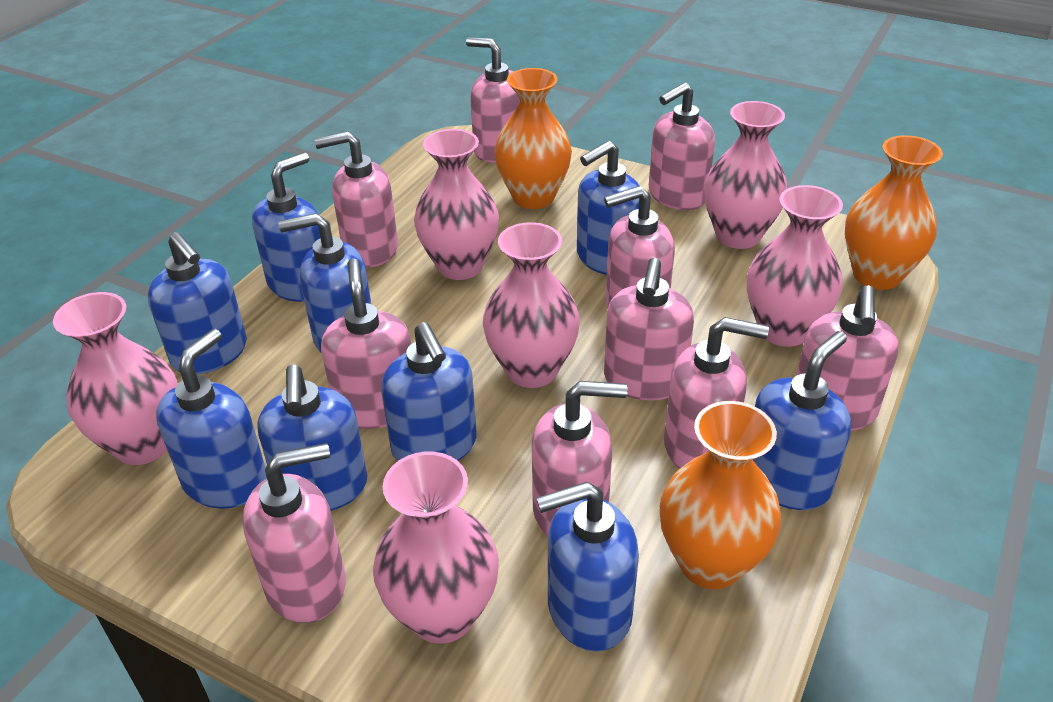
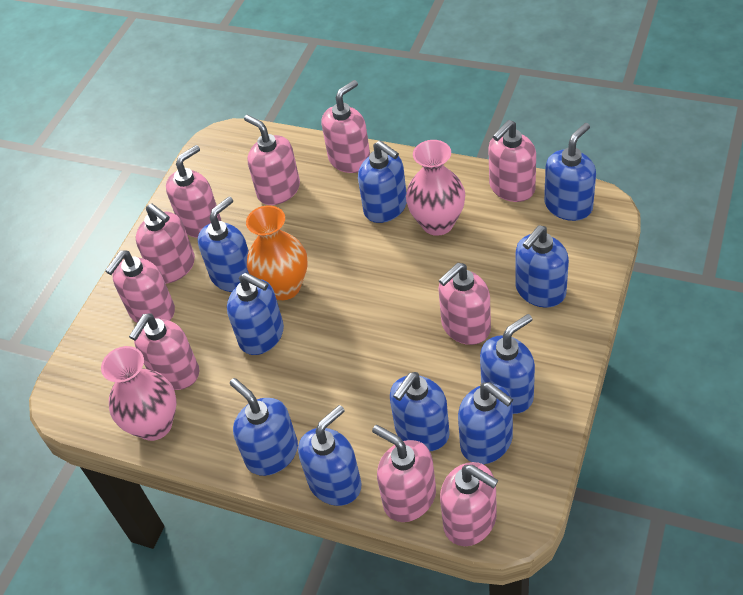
blue soap dispenser: [148,232,247,374] [156,329,267,509] [252,152,320,302] [257,364,367,511] [278,213,371,353] [381,322,477,461] [536,482,639,652] [577,141,639,275] [753,331,851,510] = 9 -> [198,196,249,292] [227,273,284,355] [230,378,298,476] [298,405,362,506] [358,141,407,223] [390,372,450,451] [458,382,513,464] [480,314,535,414] [515,225,569,308] [544,123,596,221] = 10
orange vase: [494,68,572,209] [659,401,781,589] [845,135,943,290] = 3 -> [246,205,308,300] = 1
pink vase: [53,292,178,465] [373,452,499,644] [414,129,499,280] [483,222,580,388] [704,101,787,249] [747,185,843,347] = 6 -> [101,346,176,441] [406,140,465,236] = 2

